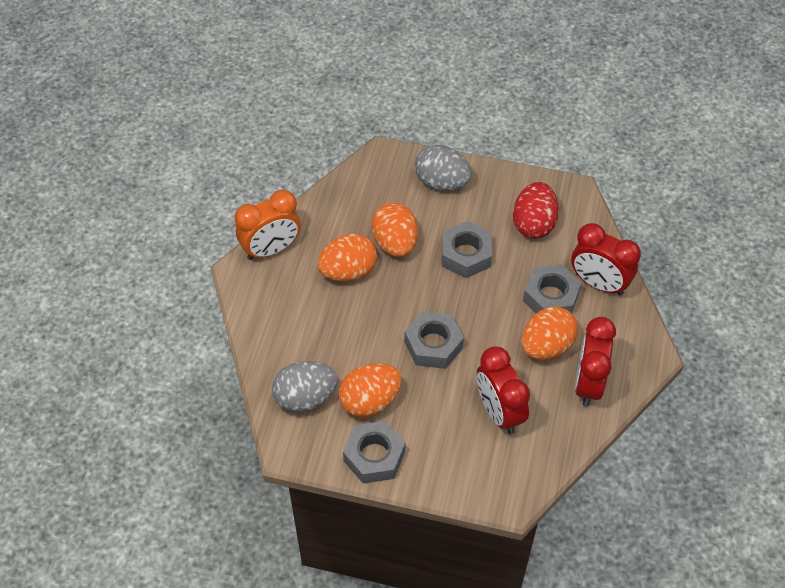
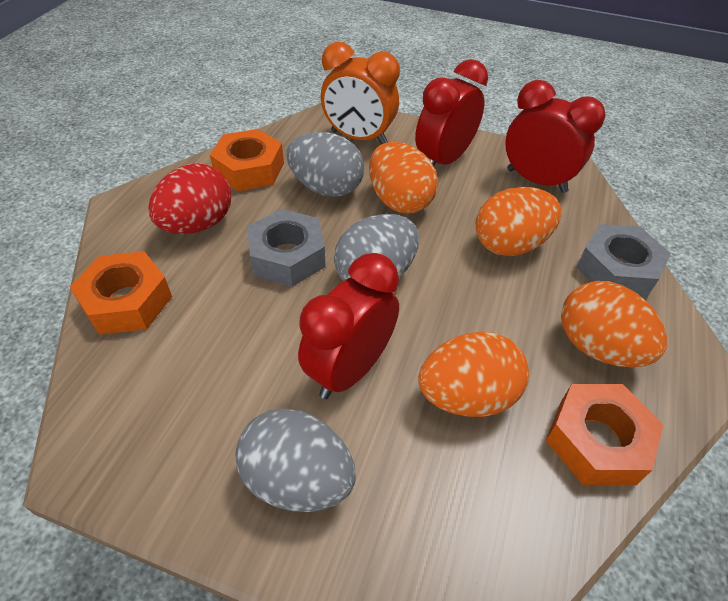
grey egg: [272,361,338,412] [415,145,472,191] = 2 -> [235,409,356,512] [286,132,364,197] [334,214,419,281] = 3
grey nut: [343,421,405,484] [404,311,464,369] [442,221,492,278] [523,264,581,313] = 4 -> [247,209,326,287] [577,224,671,299] = 2
orange nut: none = 0 -> [70,251,172,335] [210,129,284,191] [546,384,664,485] = 3

